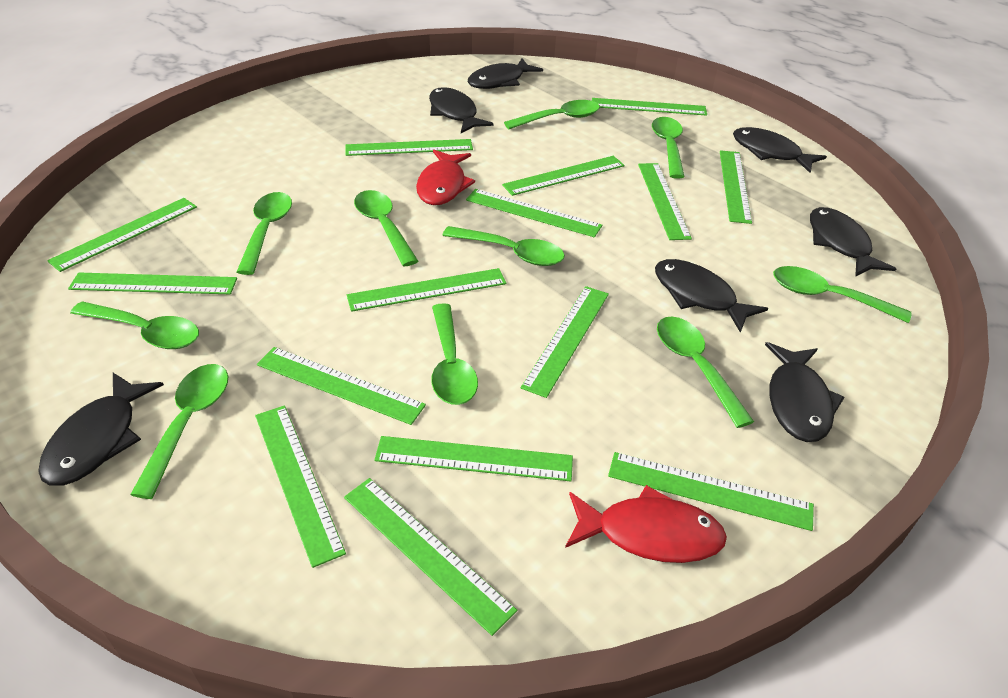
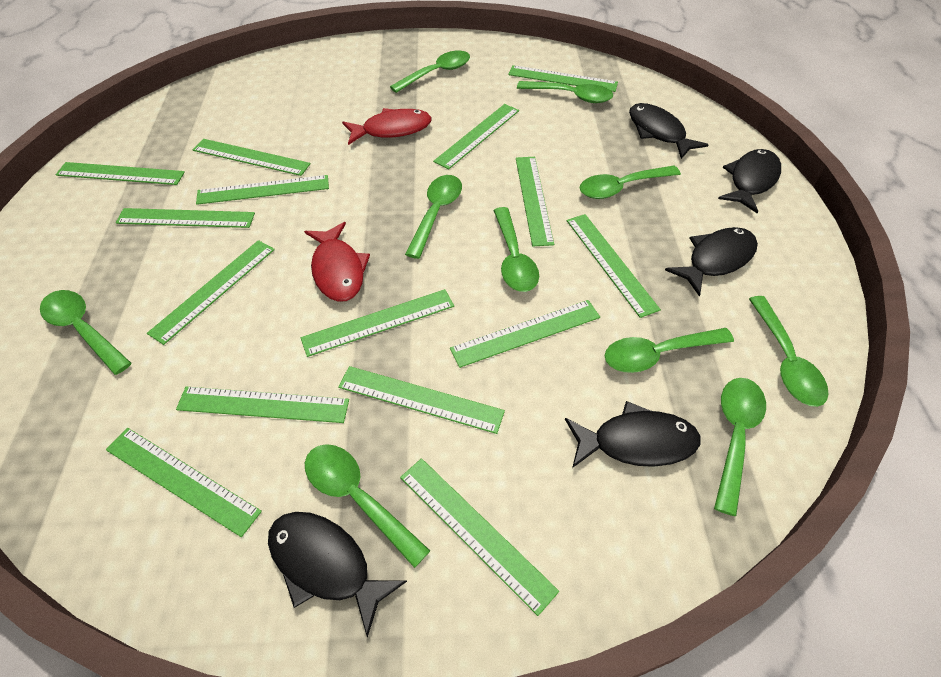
black fish: [38,373,164,486] [429,87,493,133] [468,58,543,89] [655,259,768,333] [733,127,827,173] [765,342,845,442] [810,207,896,277] = 7 -> [268,512,407,638] [565,401,701,468] [629,103,709,159] [665,227,758,296] [718,149,781,214] = 5

